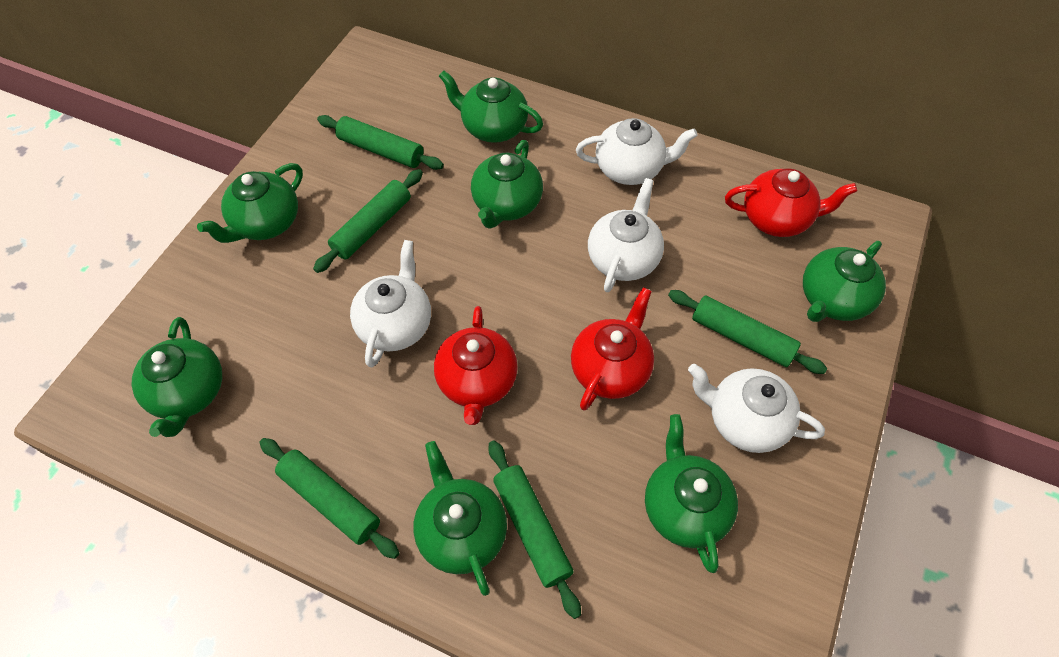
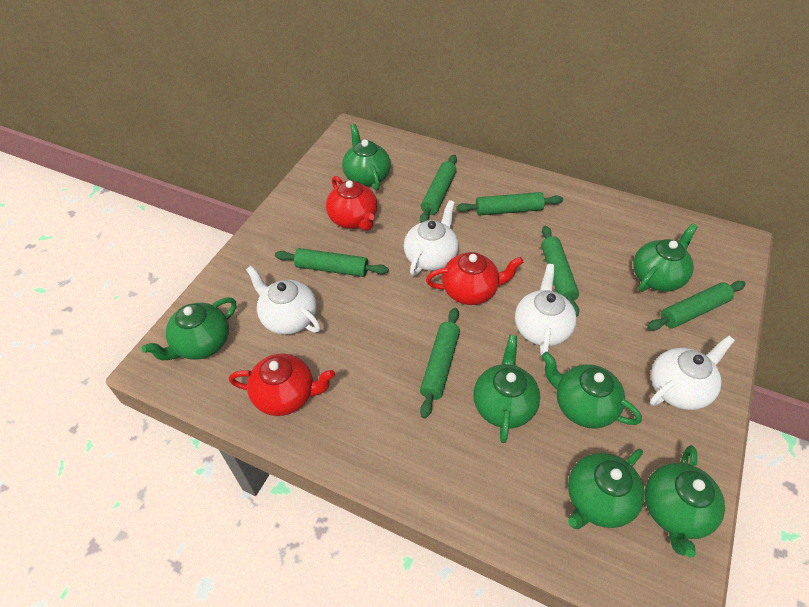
green rolling pin: [259,438,399,559] [313,169,423,273] [317,115,444,170] [488,440,581,619] [668,290,827,374] = 5 -> [275,248,388,277] [420,155,457,223] [420,308,460,418] [456,192,563,216] [541,226,579,317] [647,281,746,331] = 6

